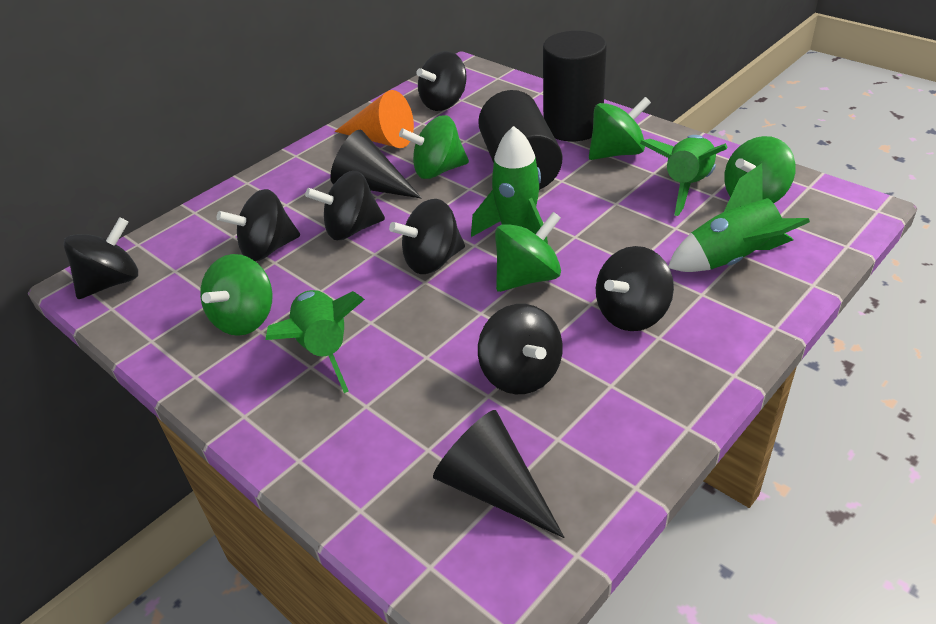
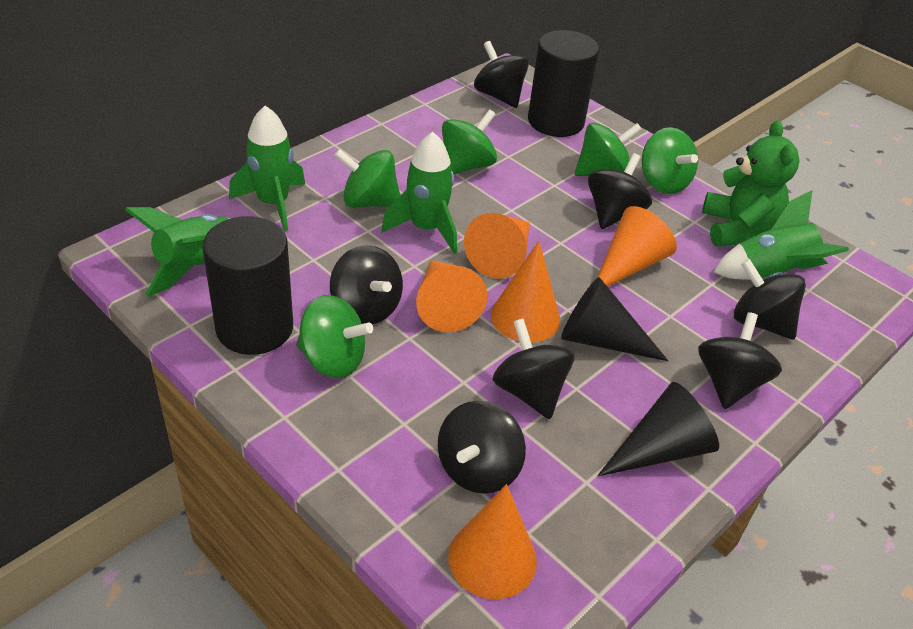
green teddy bear: none = 0 -> [702,120,800,247] = 1
orange cone: [335,90,414,148] = 1 -> [416,261,487,332] [448,484,537,599] [464,213,530,279] [491,241,560,343] [597,206,677,287] = 5

